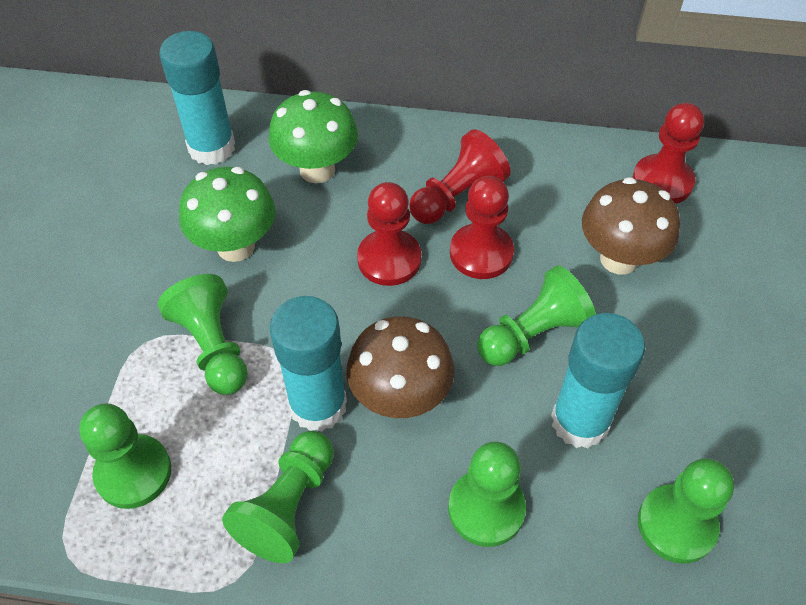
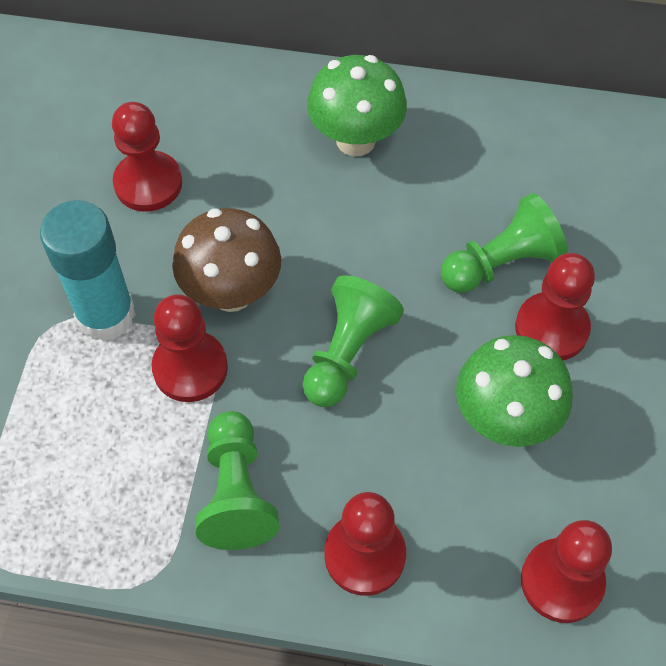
brown mushroom: [346,316,455,418] [582,177,680,275] = 2 -> [172,208,281,312] = 1
green pawn: [79,403,171,509] [158,274,248,395] [222,431,334,563] [448,442,526,547] [477,265,596,366] [638,458,734,564] = 6 -> [195,411,279,550] [302,275,404,407] [441,193,568,293] = 3
red pawn: [357,182,421,286] [409,129,511,224] [450,176,514,279] [632,103,704,204] = 4 -> [112,102,182,211] [151,294,228,402] [324,492,406,596] [515,253,595,360] [521,520,612,623] = 5
turquoise glue stick: [160,31,235,165] [270,296,347,432] [551,313,645,448] = 3 -> [40,200,136,341] = 1

